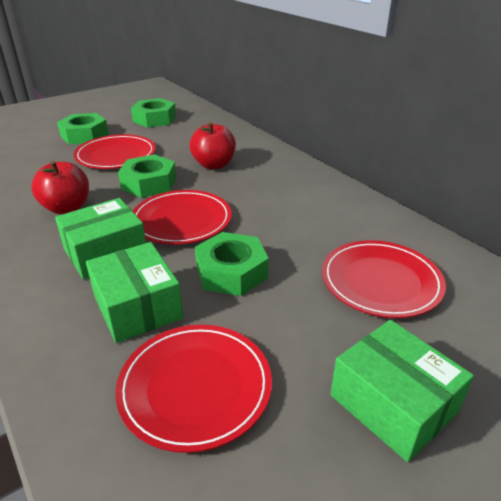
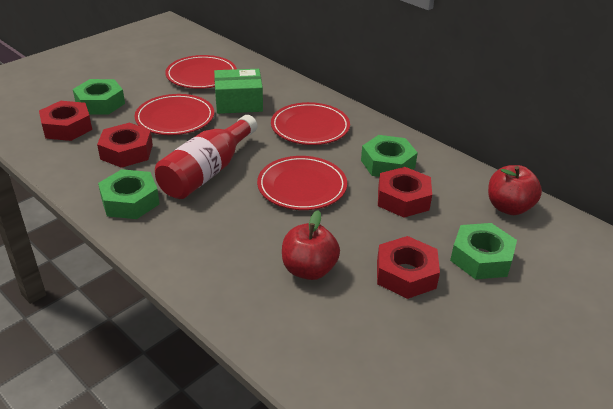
green box: [55,198,146,279] [86,242,183,343] [330,320,474,462] = 3 -> [214,69,263,114] = 1
red bottle: none = 0 -> [155,115,257,199] = 1
red nut: none = 0 -> [39,101,92,141] [97,123,153,168] [377,236,440,299] [378,167,432,218] = 4

